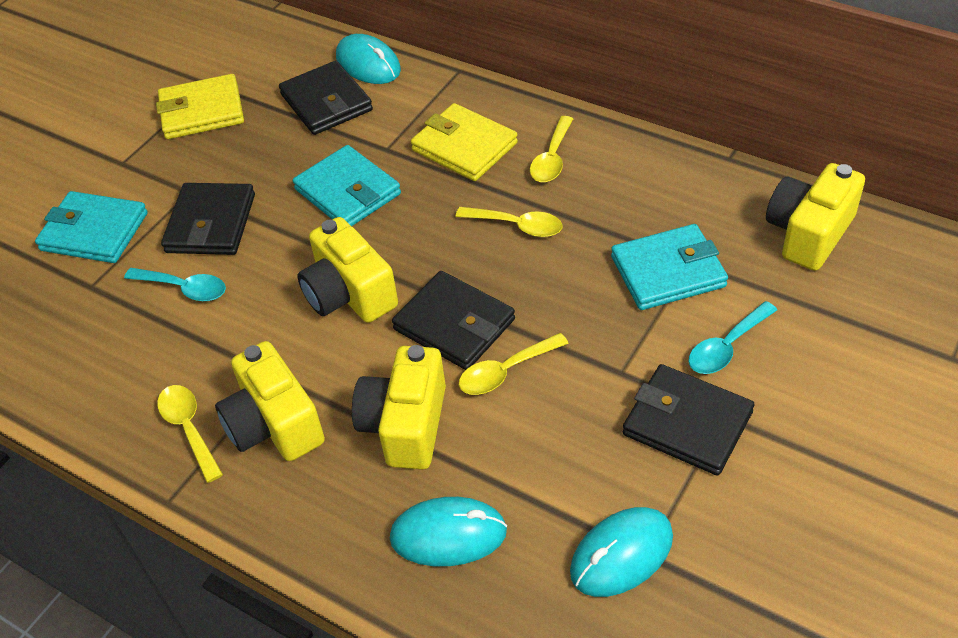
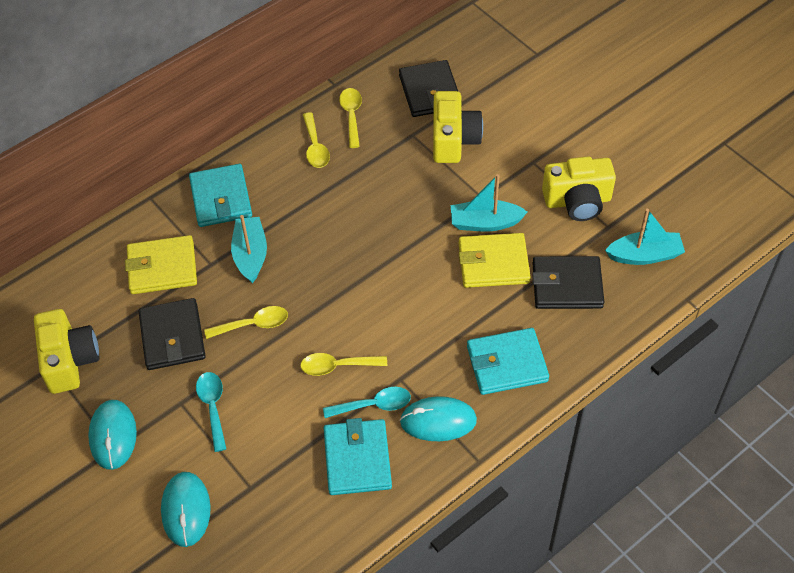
black wallet: [161,183,255,255] [279,61,373,135] [392,271,515,370] [623,364,754,476] = 4 -> [138,298,206,370] [399,60,458,117] [532,256,604,309] = 3
turquoise boat: none = 0 -> [231,215,267,283] [451,174,527,232] [605,209,685,265] = 3
yellow camera: [215,341,325,461] [297,217,398,323] [352,345,446,470] [766,163,865,271] = 4 -> [34,309,99,394] [433,91,483,163] [542,156,616,221] = 3

